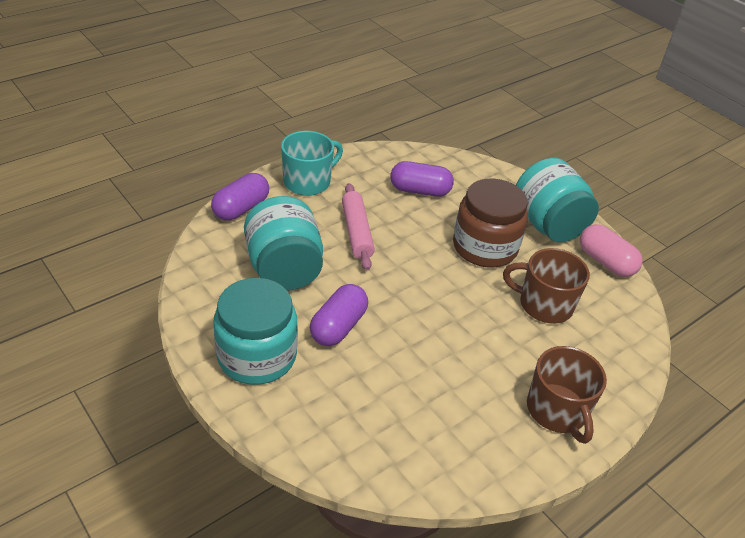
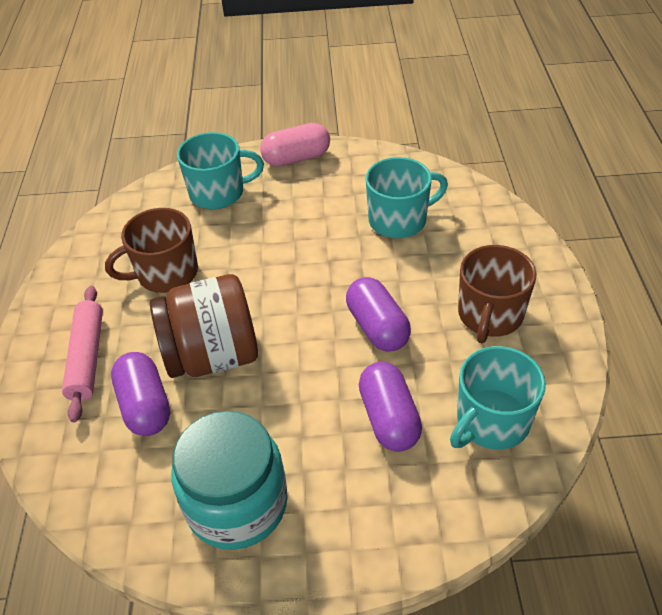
turquoise jar: [213,278,298,385] [244,196,323,291] [516,158,599,242] = 3 -> [172,411,288,550] = 1
turquoise mug: [281,131,343,196] = 1 -> [177,132,264,209] [366,157,448,238] [450,346,546,449] = 3

